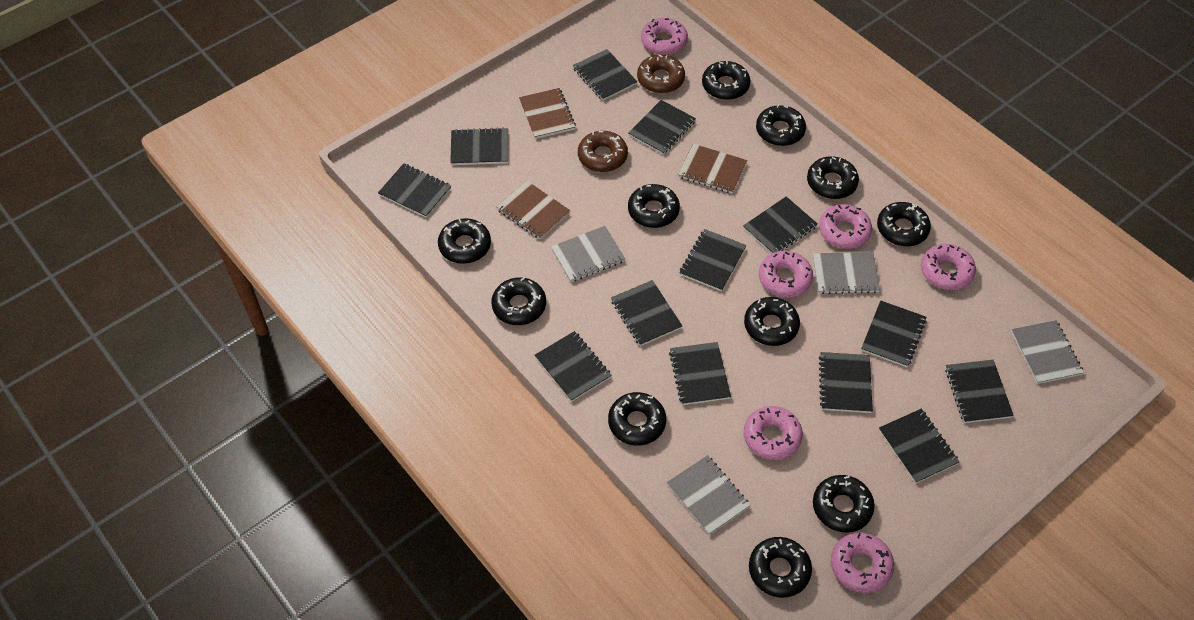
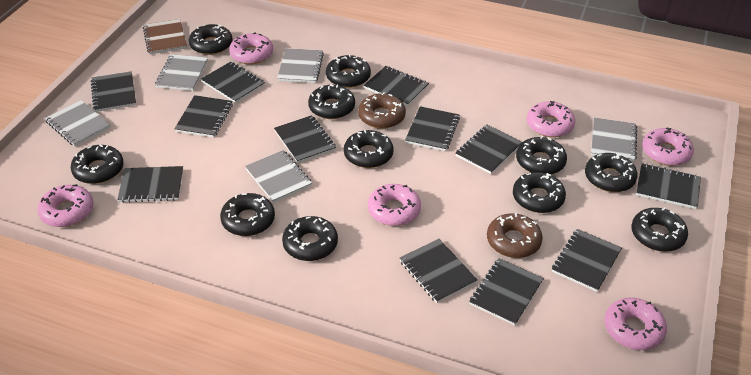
black notebook: [378,163,451,218] [450,127,508,165] [535,331,612,402] [573,49,637,101] [611,280,682,346] [629,100,696,154] [669,342,731,405] [679,229,746,291] [743,196,818,254] [819,352,873,413] [861,301,926,367] [879,409,959,484] [945,360,1014,423] = 13 -> [90,71,136,112] [118,166,183,203] [174,95,233,138] [201,62,265,103] [274,115,336,163] [364,66,429,106] [400,239,477,303] [405,106,460,151] [456,125,522,174] [469,258,544,326] [552,229,622,292] [636,163,701,209] = 12
brown notebook: [497,181,570,239] [519,88,576,139] [678,144,747,194] = 3 -> [143,19,187,54] = 1
grey notebook: [551,226,625,282] [667,455,750,535] [813,252,880,294] [1011,320,1084,384] = 4 -> [45,100,111,146] [155,54,208,91] [245,150,312,203] [277,48,324,83] [591,117,637,162] = 5

